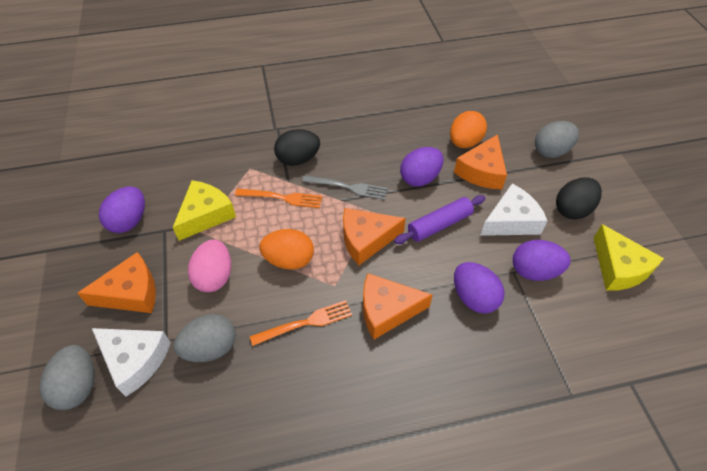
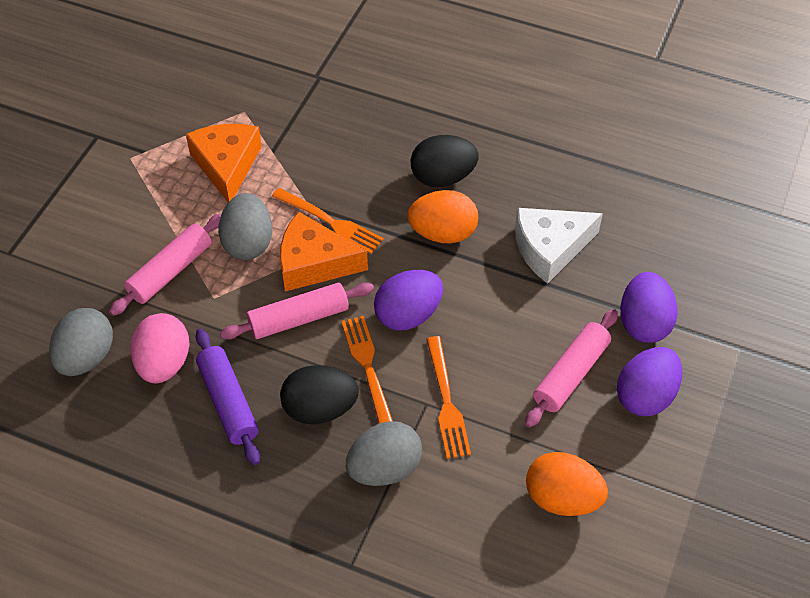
grey fork: [302,175,388,200] = 1 -> none = 0
orange cheese: [77,252,156,313] [343,208,406,265] [363,273,433,339] [454,134,507,189] = 4 -> [186,124,262,203] [280,212,368,291] = 2
orange fork: [235,189,322,208] [250,300,352,346] = 2 -> [272,188,384,254] [341,316,393,423] [426,336,471,459] = 3
pink rolling pin: none = 0 -> [109,213,222,316] [220,283,374,339] [525,309,618,428] = 3
purple egg: [99,186,145,233] [400,147,444,187] [454,262,505,314] [513,240,571,281] = 4 -> [374,270,443,331] [617,347,682,416] [620,272,678,343] = 3
white cheese: [92,328,171,397] [480,184,547,236] = 2 -> [515,208,603,284] = 1
yellow cheese: [173,180,236,241] [594,224,664,291] = 2 -> none = 0

